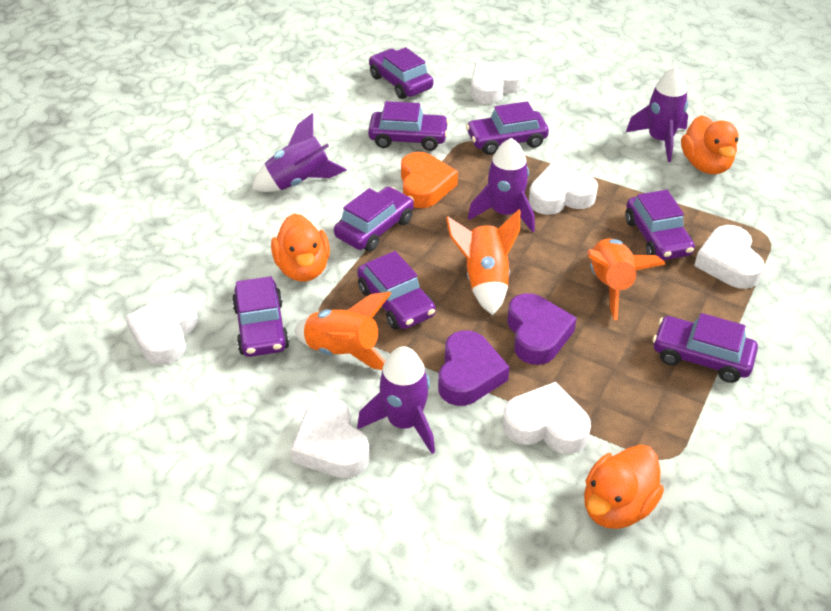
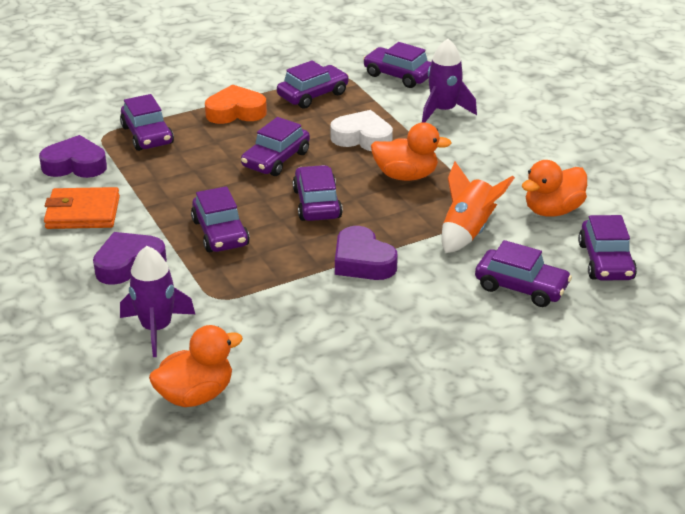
orange rocket: [294,292,391,370] [446,209,520,315] [587,238,666,320] = 3 -> [441,162,515,253] = 1
orange wallet: none = 0 -> [44,187,120,229] = 1
purple heart: [438,330,510,406] [507,293,577,365] = 2 -> [39,135,107,178] [93,232,167,285] [335,226,398,280] = 3
purple rocket: [252,113,347,192] [357,346,435,454] [468,138,535,232] [626,67,688,162] = 4 -> [120,246,195,357] [422,39,477,123] = 2
white heart: [125,294,198,365] [291,398,370,478] [471,62,525,104] [502,382,591,454] [529,164,598,215] [694,225,765,289] = 6 -> [330,110,393,151] = 1

